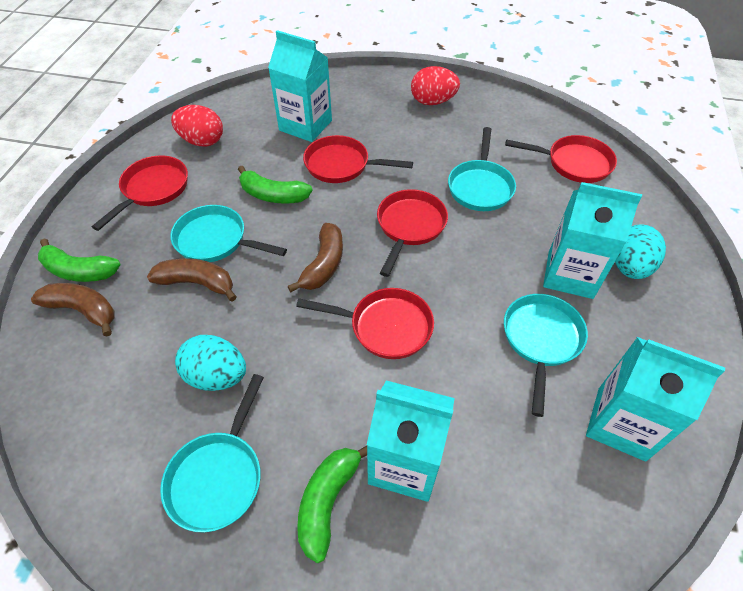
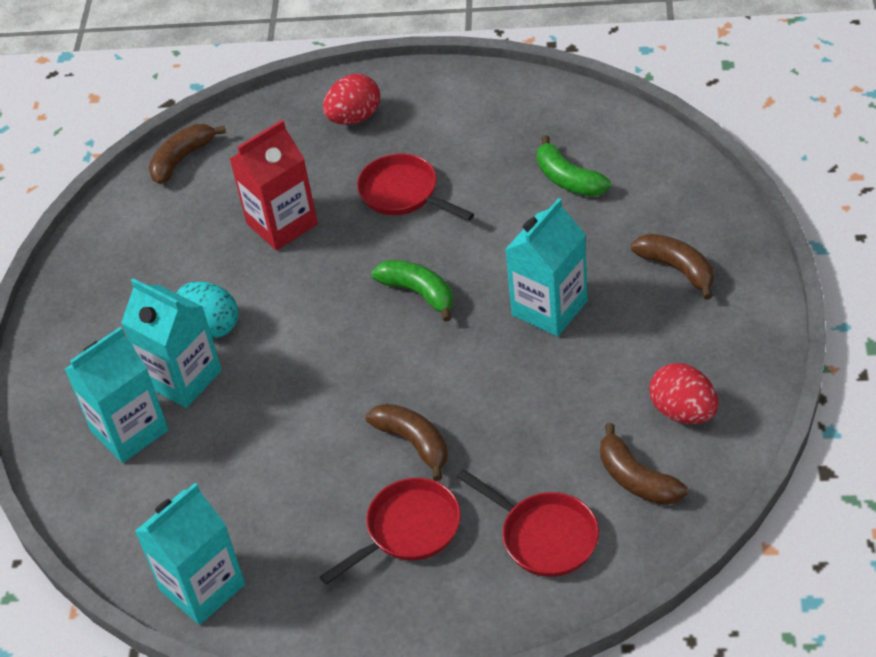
brown banana: [31,283,115,337] [147,258,237,302] [287,223,343,293] = 3 -> [149,124,226,184] [366,404,448,481] [600,423,688,505] [631,234,714,300] = 4
green banana: [38,238,121,282] [238,166,313,204] [297,446,367,563] = 3 -> [371,260,453,322] [537,135,611,197] = 2
red carton: none = 0 -> [230,120,318,250] = 1
red pan: [92,155,188,231] [296,288,434,359] [303,135,413,183] [377,189,448,277] [505,135,617,183] = 5 -> [320,478,461,585] [357,153,474,221] [457,469,599,577] = 3
turquoise egg: [175,335,246,391] [615,224,666,279] = 2 -> [177,281,239,338] = 1
turquoise pan: [160,374,264,532] [170,205,287,262] [448,127,516,211] [504,294,588,417] = 4 -> none = 0

